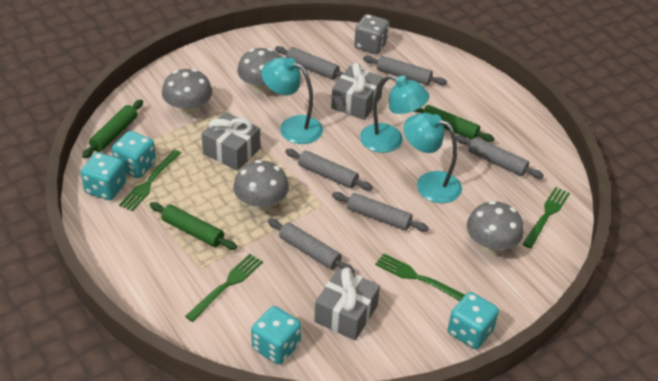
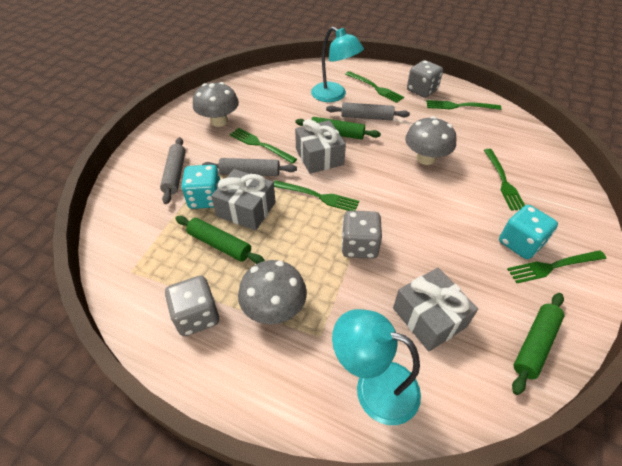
green fork: [119,149,181,211] [185,254,263,322] [375,253,465,301] [523,187,570,248] = 4 -> [230,128,297,164] [274,180,359,211] [345,71,404,103] [426,100,502,110] [484,149,525,211] [507,250,606,283] = 6
grey dice: [354,14,389,54] = 1 -> [165,275,219,336] [341,211,382,259] [407,60,443,98] = 3
grey mushroom: [162,69,212,116] [233,160,289,212] [237,48,281,94] [467,201,524,254] = 4 -> [193,82,239,127] [238,260,307,324] [405,116,456,165] = 3
grey rolling pin: [268,219,354,273] [275,46,344,80] [285,149,373,191] [332,192,429,232] [363,56,447,85] [456,135,544,179] = 6 -> [160,137,186,204] [202,158,297,176] [326,102,410,120] = 3
turquoise dice: [81,152,126,200] [112,131,156,178] [251,306,301,365] [448,292,499,349] = 4 -> [181,165,220,209] [499,205,558,259] = 2
turquoise lamp: [262,57,323,144] [360,75,429,153] [403,113,462,203] = 3 -> [311,27,364,102] [332,309,421,425] = 2

